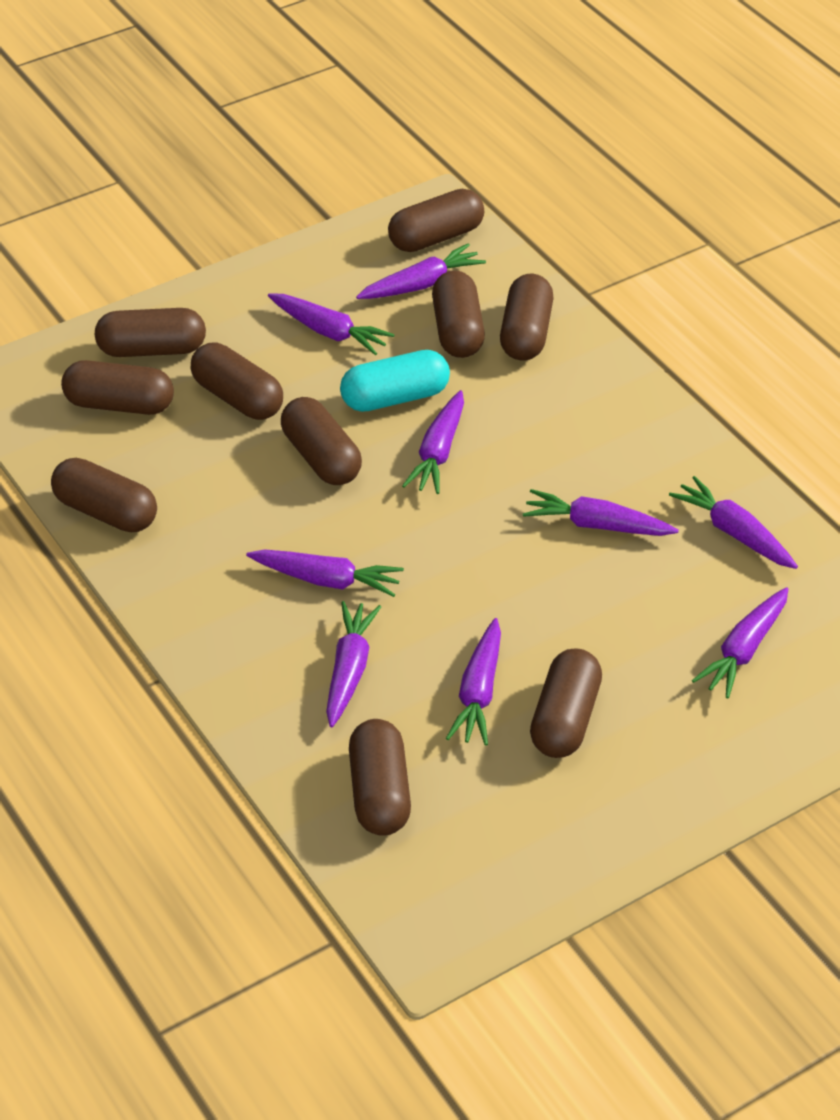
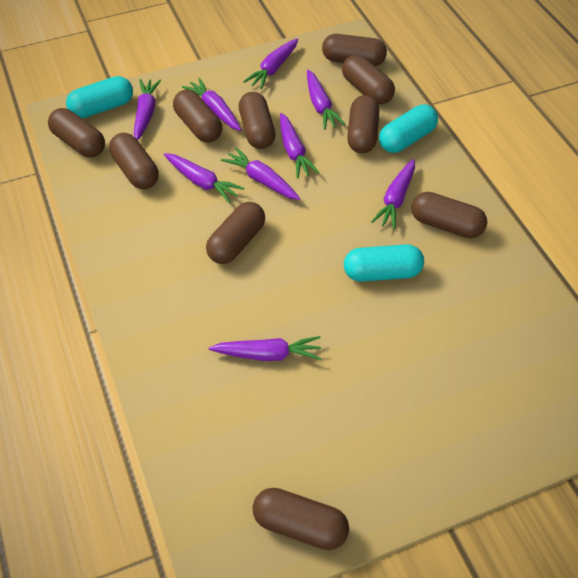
turquoise capsule: [340,350,450,412] = 1 -> [66,76,133,118] [344,244,424,282] [379,104,438,153] = 3

